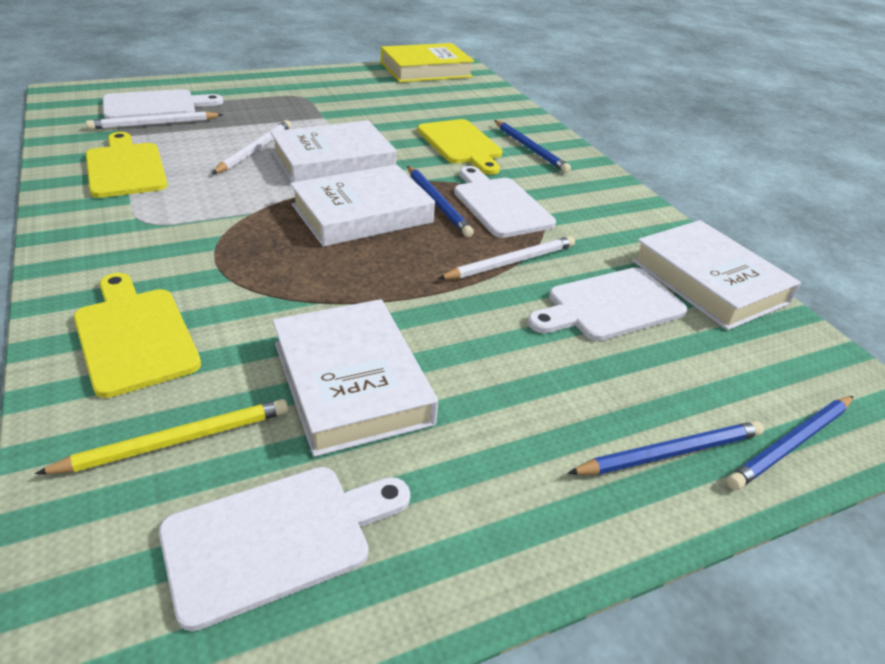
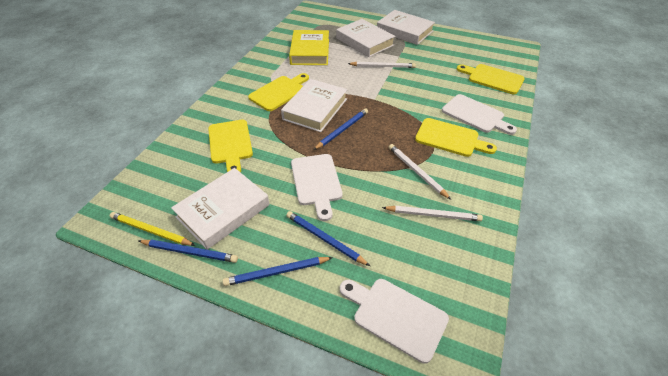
white cutting board: [103,89,223,119] [159,467,410,631] [454,166,556,238] [528,268,688,341] = 4 -> [291,154,343,221] [340,279,449,364] [442,94,517,135] = 3
yellow cutting board: [74,273,201,398] [86,132,168,198] [417,119,503,175] = 3 -> [208,120,253,172] [248,73,309,111] [415,118,497,157] [457,64,525,94] = 4

